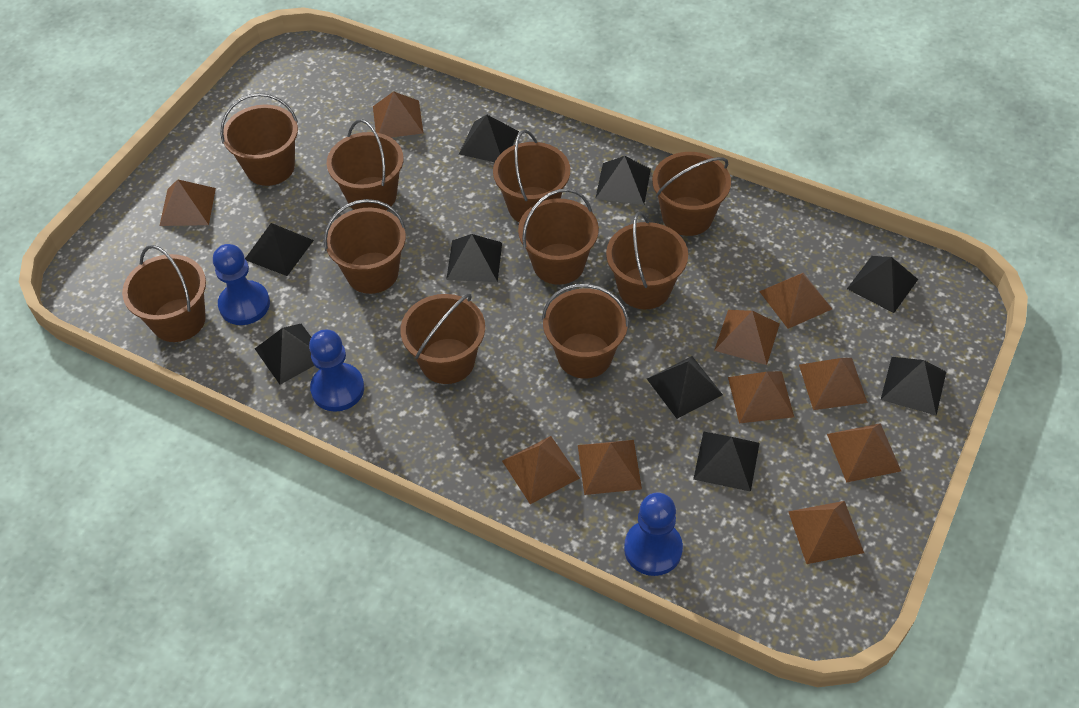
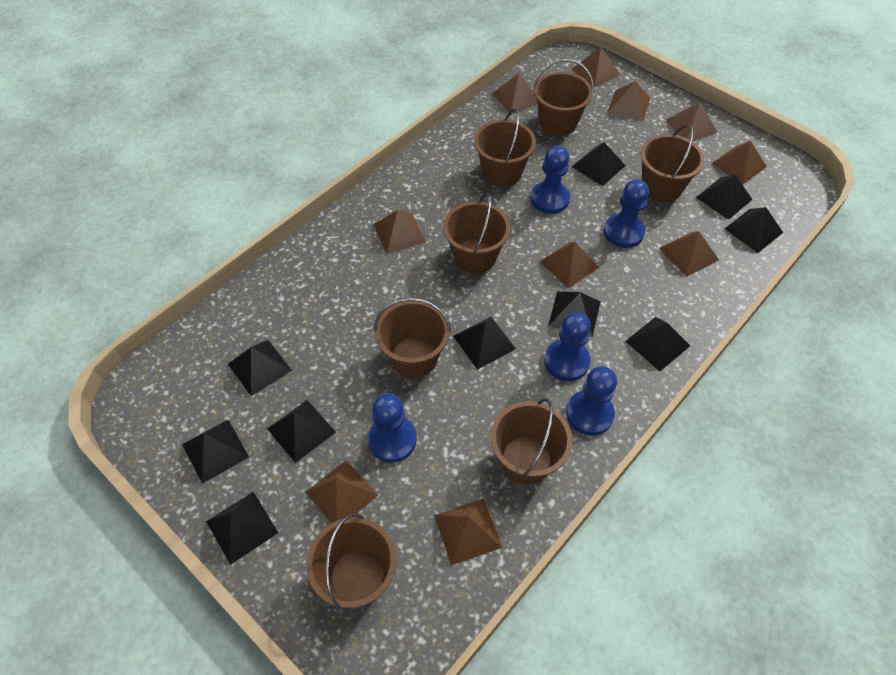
black pyramid: [245,223,314,276] [255,324,315,385] [446,234,502,282] [459,115,519,162] [595,156,651,205] [647,356,723,419] [693,431,760,492] [847,256,918,313] [881,357,946,416] = 9 -> [182,420,249,484] [206,492,278,565] [228,340,292,396] [267,400,336,463] [453,317,516,370] [548,291,601,337] [572,142,626,186] [625,317,690,371] [696,175,753,220] [724,207,783,253] = 10
blue pawn: [213,244,270,325] [309,329,364,412] [624,492,683,576] = 3 -> [368,393,417,462] [531,145,570,214] [544,312,591,381] [566,366,617,435] [604,179,649,248] = 5
brown bucket: [122,245,206,342] [220,93,298,186] [324,199,406,294] [327,119,404,210] [400,293,485,384] [493,130,570,222] [518,189,599,285] [542,284,629,379] [606,211,688,309] [652,152,731,236] = 10 -> [306,514,397,609] [374,297,451,378] [443,192,511,273] [474,108,536,187] [491,398,572,484] [533,59,594,136] [641,124,705,202] = 7

